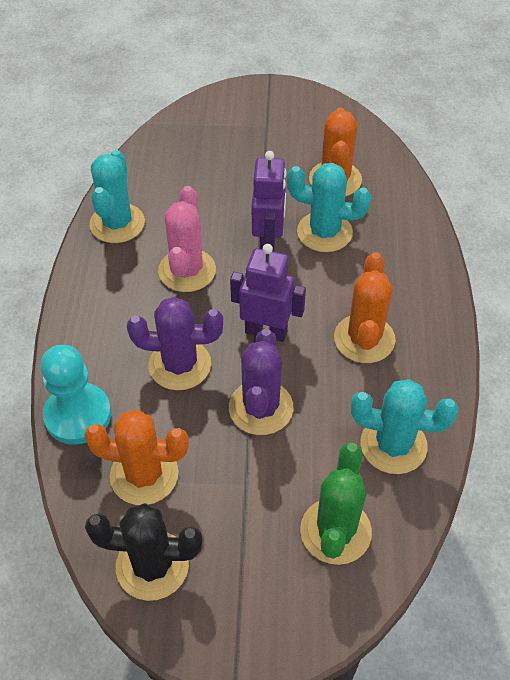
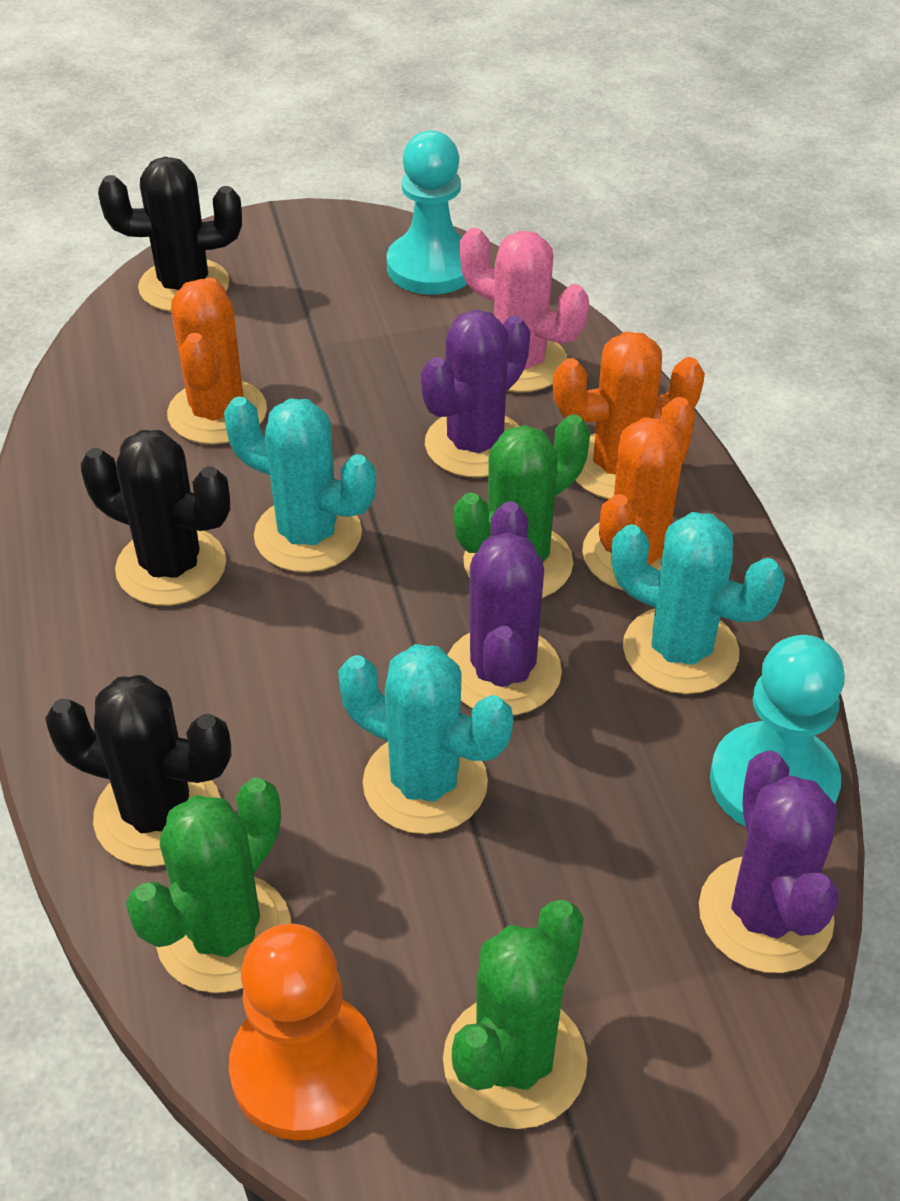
black cactus: [85,503,202,601] = 1 -> [45,675,231,867] [81,430,230,606] [98,157,242,312] = 3
green cactus: [300,443,372,565] = 1 -> [126,778,291,993] [443,900,587,1129] [454,414,590,598] = 3
orange pawn: none = 0 -> [229,924,378,1140] = 1
purple cactus: [127,297,223,390] [229,329,293,435] = 2 -> [421,310,530,478] [447,502,562,716] [699,751,839,973] = 3
purple robot: [230,244,306,342] [252,151,287,252] = 2 -> none = 0
turquoise pawn: [40,345,111,445] = 1 -> [387,131,467,295] [710,635,845,827] = 2

